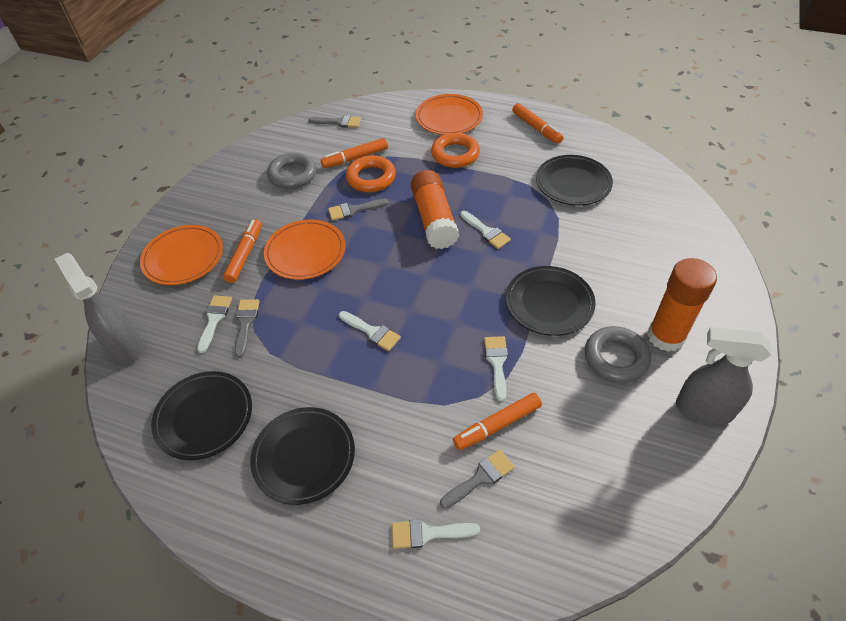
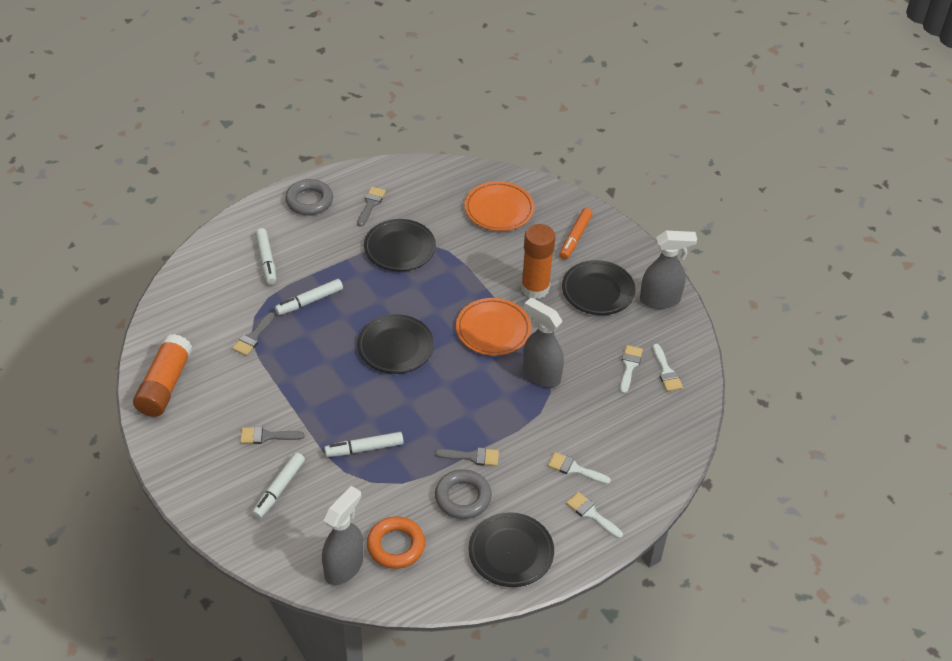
grey spray bottle: [55,253,143,363] [676,327,771,426] = 2 -> [322,486,363,585] [523,297,564,388] [640,231,697,309] = 3
orange marker: [223,219,262,283] [321,138,388,168] [453,393,542,450] [512,103,563,144] = 4 -> [559,208,593,260] = 1
orange plate: [140,225,223,285] [264,220,345,280] [416,94,483,135] = 3 -> [456,298,531,356] [465,181,534,231] = 2
orange ring: [346,155,396,192] [431,133,480,168] = 2 -> [367,517,425,569] = 1
white brush: [197,295,232,353] [339,311,401,351] [392,519,480,549] [460,211,511,249] [484,336,508,401] = 5 -> [548,452,611,484] [566,492,623,539] [620,345,643,394] [653,344,683,392] = 4
white marker: none = 0 -> [252,453,305,519] [255,228,276,285] [275,279,343,315] [324,432,404,457] = 4

